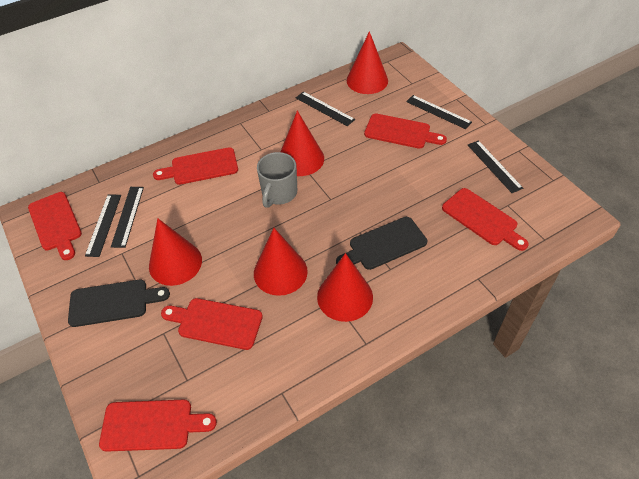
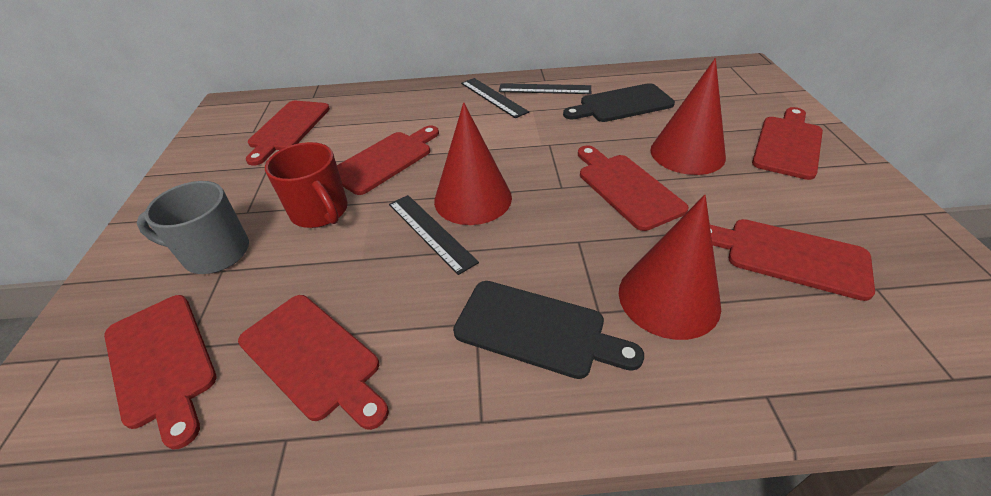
black ruler: [85,194,121,257] [111,187,144,248] [296,91,355,126] [406,95,472,129] [468,140,523,193] = 5 -> [389,195,479,275] [461,78,529,118] [499,83,591,94] = 3
red cone: [149,218,202,286] [254,228,308,296] [281,111,324,176] [317,253,373,322] [347,31,388,94] = 5 -> [434,102,512,225] [619,195,721,340] [650,58,726,175] = 3
red cutting board: [28,192,82,260] [99,400,217,452] [153,147,238,185] [161,298,263,350] [364,113,447,149] [442,188,529,251] = 6 -> [104,295,217,450] [238,295,389,430] [246,101,330,165] [337,126,439,195] [578,145,689,231] [710,219,875,301] [752,107,823,180] = 7
red mug: none = 0 -> [265,142,348,228] = 1

